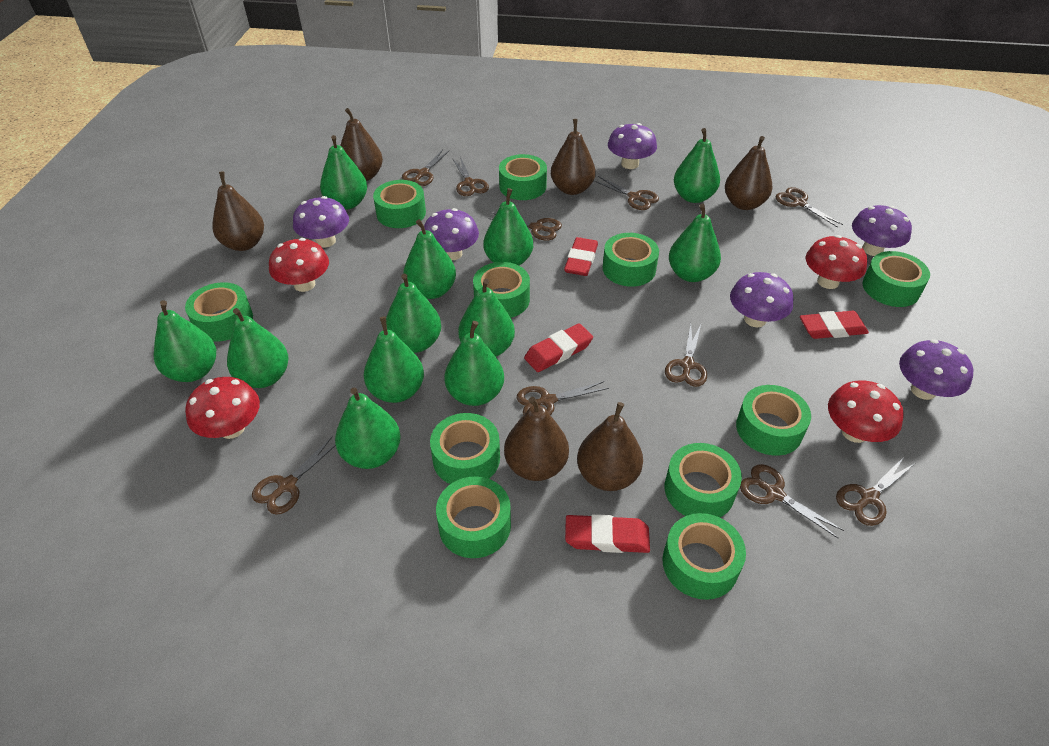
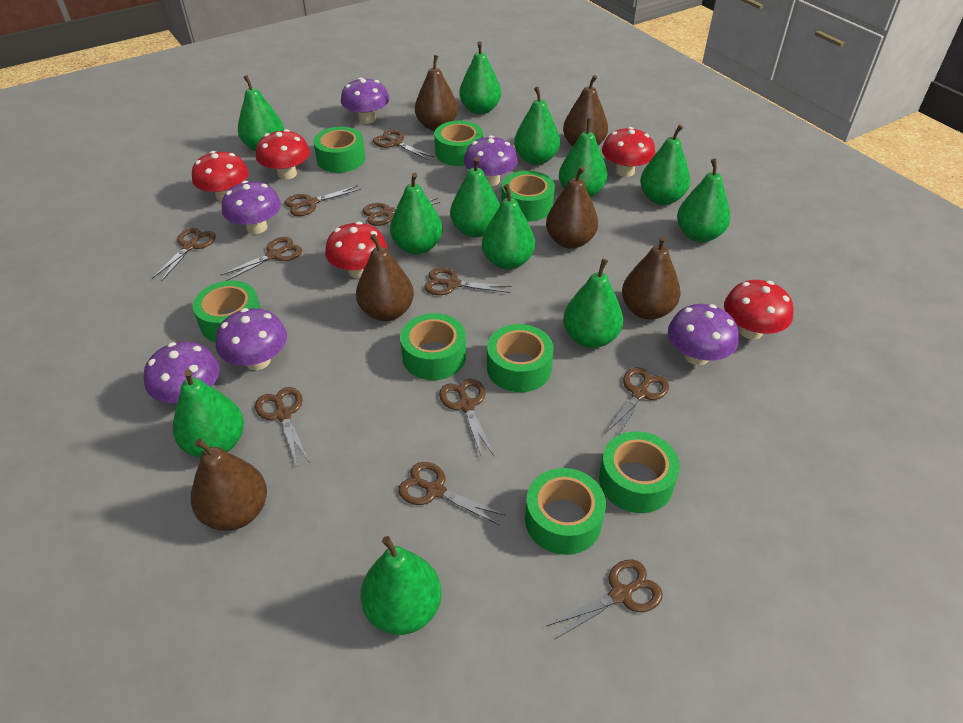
brown scissors: [252,436,336,515] [402,149,450,186] [453,157,489,196] [488,213,562,240] [517,381,609,415] [594,176,659,210] [665,324,707,387] [740,464,844,538] [776,187,843,227] [836,457,914,526] = 10 -> [152,228,216,282] [220,237,302,281] [255,387,310,465] [285,185,361,216] [363,198,440,226] [373,130,434,160] [398,462,506,525] [424,268,512,295] [439,379,494,457] [547,559,663,640] [604,367,669,436] = 11
green tape: [185,282,253,342] [373,180,426,228] [430,413,500,484] [436,477,511,558] [473,262,530,318] [499,154,547,200] [602,233,659,287] [662,513,746,600] [665,443,742,517] [736,385,811,456] [863,251,930,307] = 11 -> [193,280,261,343] [313,127,365,173] [400,313,466,380] [434,121,483,166] [487,324,554,392] [501,171,555,221] [525,468,606,555] [599,431,680,513] = 8
red eraser: [524,323,593,372] [564,237,598,276] [565,514,650,553] [800,311,869,339] = 4 -> none = 0
red mushroom: [185,377,260,439] [269,238,329,292] [806,235,867,289] [828,380,904,443] = 4 -> [192,151,249,202] [256,129,310,180] [325,222,387,278] [602,127,655,177] [724,280,794,339] = 5

